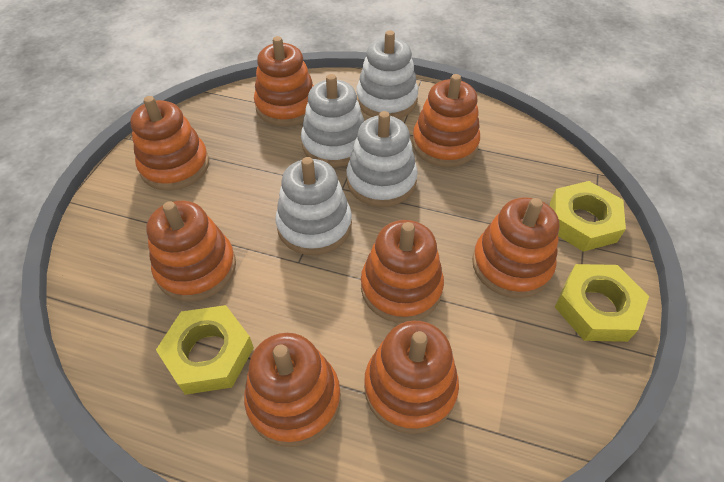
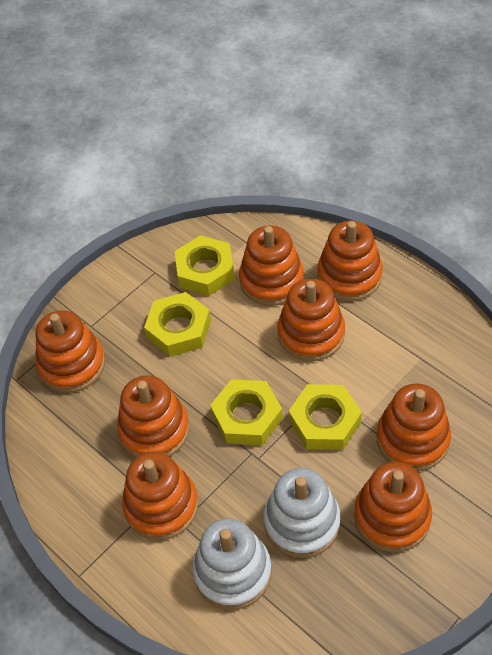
white stacking toy: [276,157,352,255] [301,74,364,167] [347,111,418,207] [356,30,418,119] = 4 -> [192,518,272,610] [264,468,341,558] = 2
yellow nut: [156,305,254,395] [550,181,626,252] [555,264,649,342] = 3 -> [144,292,211,357] [175,235,235,296] [210,380,283,445] [289,384,362,450] = 4

